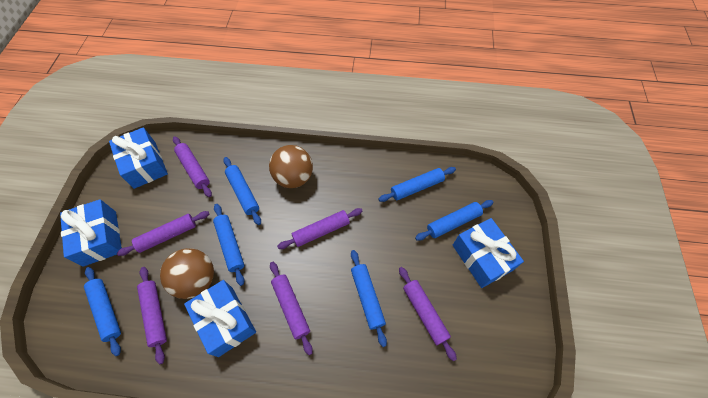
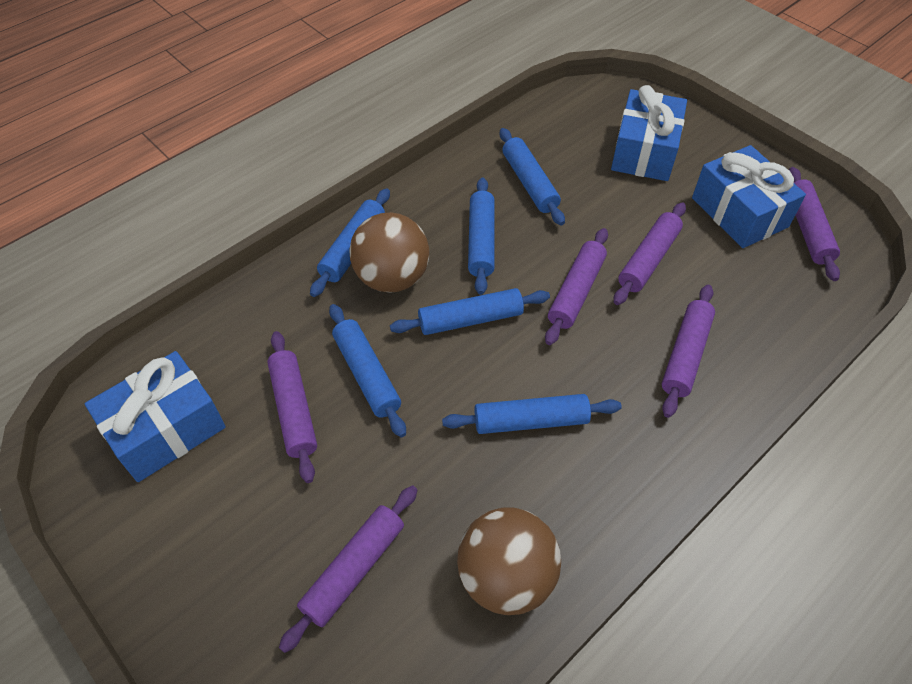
blue gift: [60,199,122,267] [109,127,168,189] [184,280,256,357] [453,218,524,288] = 4 -> [85,351,226,482] [611,85,687,181] [692,145,806,248] = 3

